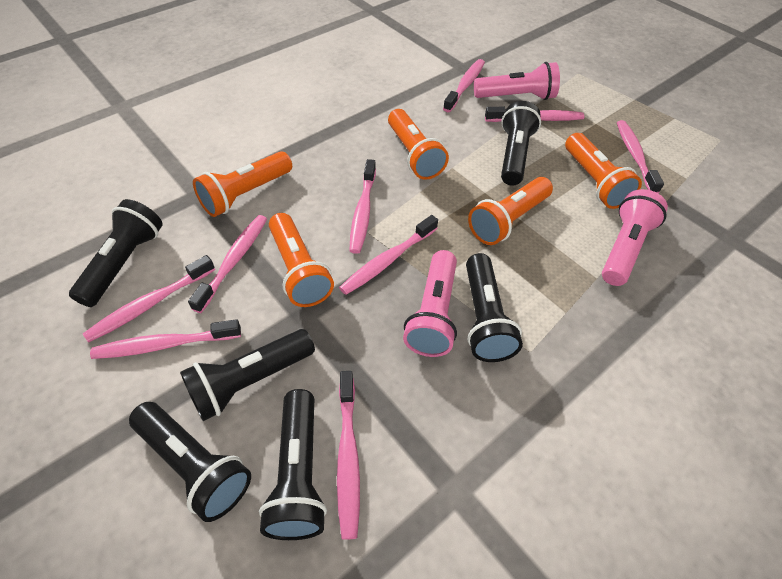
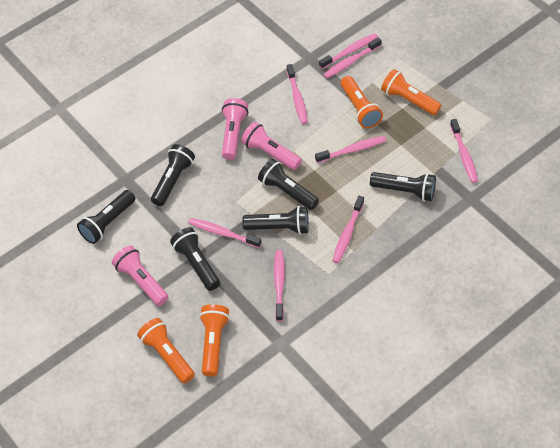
orange flashlight: [193,151,292,217] [269,213,334,307] [388,109,449,180] [468,177,553,245] [565,133,642,209] = 5 -> [137,318,195,384] [199,304,230,377] [341,76,383,128] [381,69,441,115] = 4
pink toothbrush: [83,255,215,342] [90,319,241,359] [188,215,267,313] [337,371,360,540] [339,215,438,295] [350,159,376,254] [443,59,485,112] [485,107,585,122] [617,120,664,193] = 9 -> [188,218,262,248] [274,250,285,321] [287,64,308,124] [315,136,386,163] [319,33,378,69] [323,37,382,79] [332,196,364,263] [450,119,478,183] = 8

